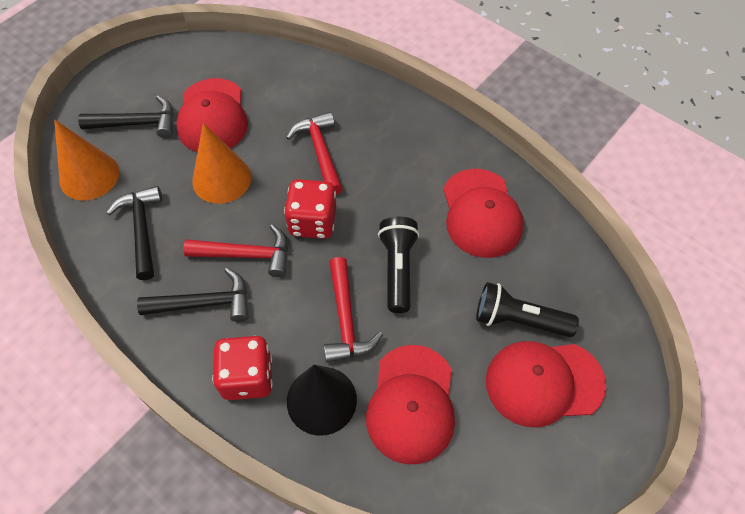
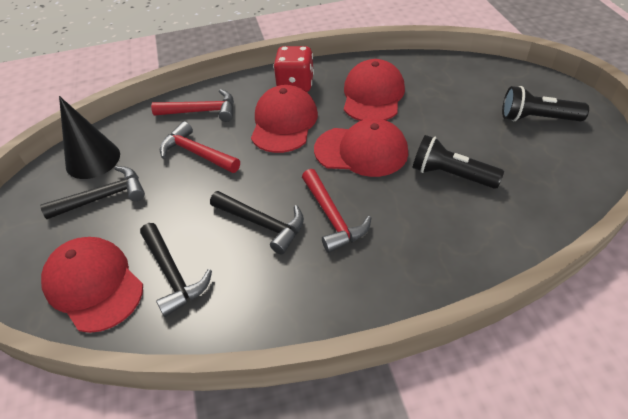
orange cone: [54,119,119,201] [192,123,251,204] = 2 -> none = 0
red dice: [212,336,273,400] [284,179,336,239] = 2 -> [273,46,314,92] = 1

